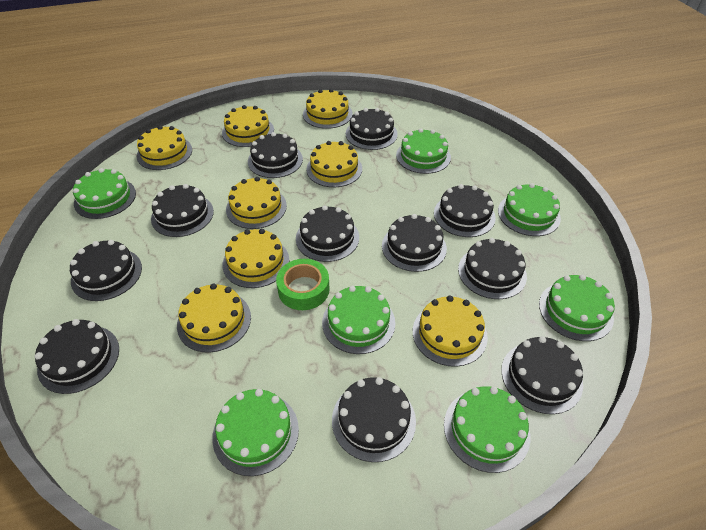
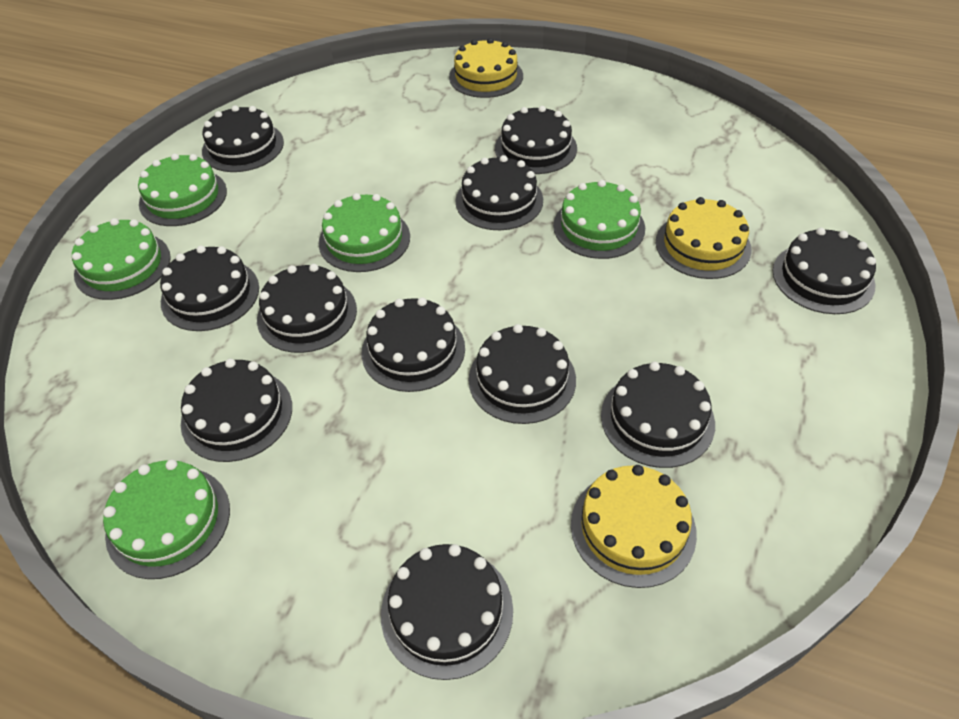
green cake: [73,168,136,219] [212,389,299,476] [322,286,395,354] [396,128,451,174] [444,386,530,473] [498,183,561,236] [539,275,615,341] = 7 -> [72,218,171,300] [103,459,230,579] [138,153,227,226] [319,193,410,272] [553,180,645,259] = 5
green tape: [276,259,330,310] = 1 -> none = 0
yellow cake: [137,126,192,170] [177,283,251,352] [222,105,274,147] [223,229,289,288] [226,177,287,229] [303,89,353,129] [306,141,362,187] [413,296,488,367] = 8 -> [449,38,523,98] [571,465,697,588] [656,197,752,279] = 3

